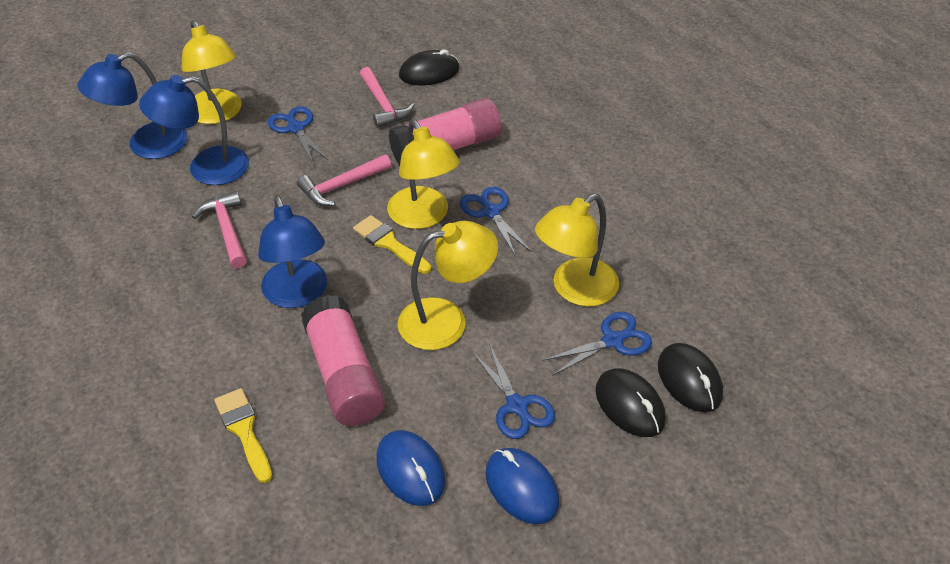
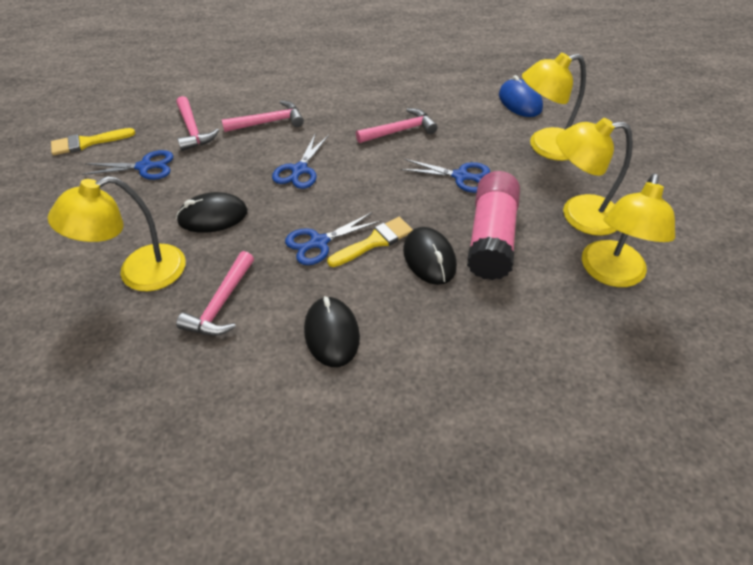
blue lamp: [78,52,188,159] [139,75,249,185] [258,196,327,308] = 3 -> none = 0
blue mouse: [376,430,445,506] [485,448,559,524] = 2 -> [499,75,543,117] = 1
pink glue stick: [301,295,385,426] [389,98,502,165] = 2 -> [467,171,520,280] = 1
pink hammer: [192,191,247,268] [297,154,391,206] [360,67,414,128] = 3 -> [176,96,219,151] [176,251,254,336] [222,101,304,132] [356,108,438,143] = 4

